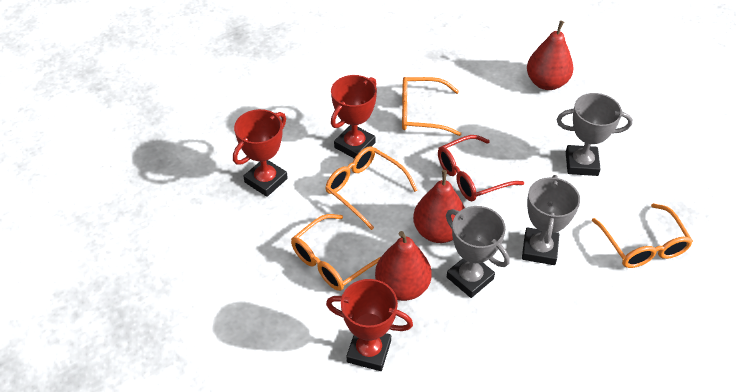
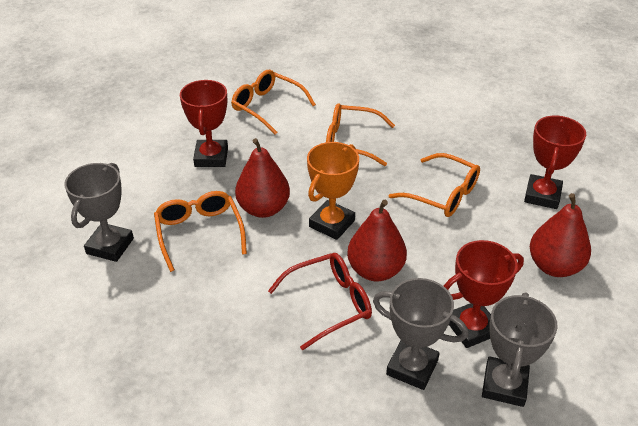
orange trophy: none = 0 -> [307,142,359,240] = 1

